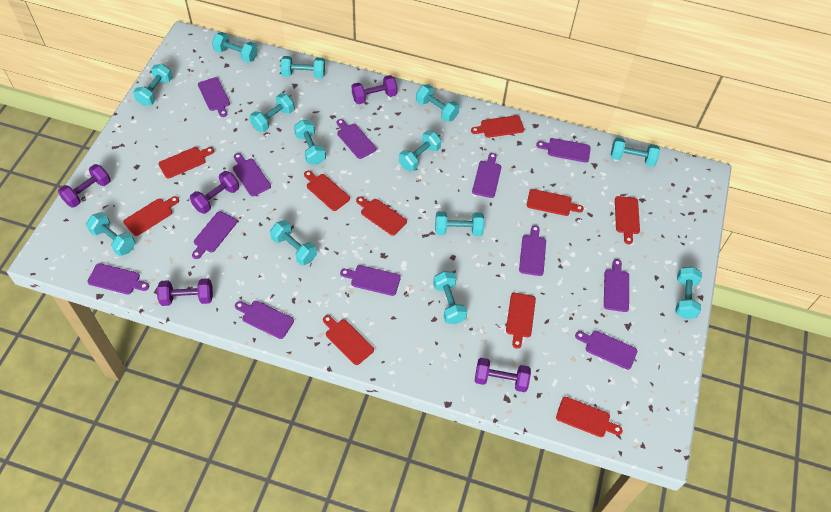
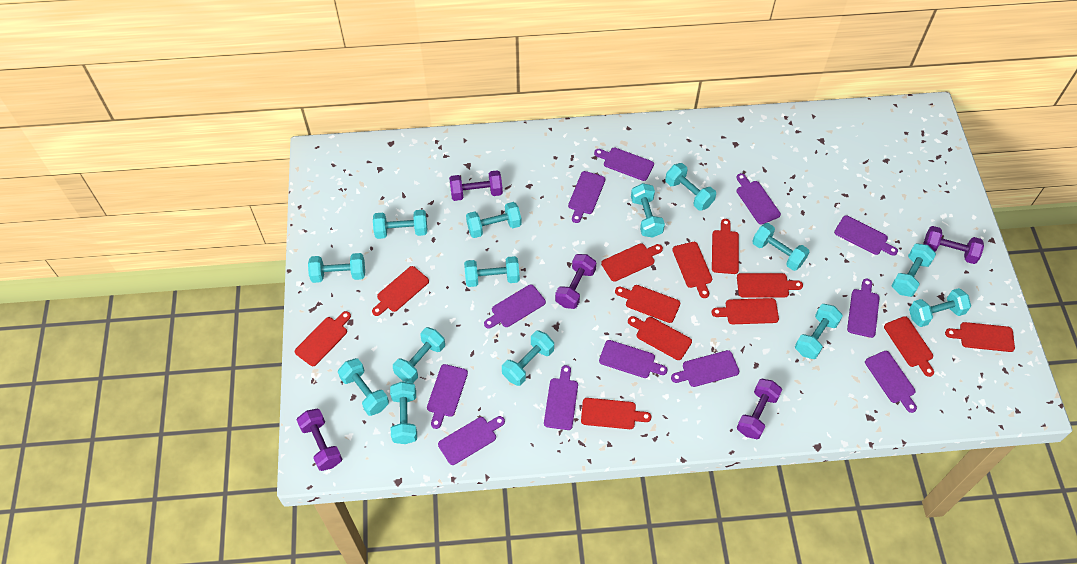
red cutting board: [123,196,179,236] [159,147,214,179] [304,171,350,211] [323,315,374,365] [356,197,407,236] [471,115,524,138] [506,293,536,349] [527,189,584,216] [556,397,622,437] [615,196,640,244] = 10 -> [295,311,351,366] [372,266,429,316] [581,398,651,429] [601,243,663,282] [615,285,680,323] [628,316,692,360] [672,242,712,298] [711,298,779,324] [712,219,739,274] [737,273,803,297] [884,316,934,377] [945,322,1015,352] = 12
turquoise dumbbell: [86,212,135,256] [133,64,173,106] [212,32,257,63] [250,93,295,132] [270,220,317,265] [280,56,325,79] [294,120,326,165] [399,131,441,171] [416,84,460,122] [433,271,467,324] [435,211,484,236] [611,137,660,167] [675,267,702,319] = 13 -> [308,253,365,283] [338,358,389,416] [373,210,427,239] [390,382,417,444] [393,327,445,383] [464,256,520,287] [466,202,522,238] [502,330,554,386] [631,183,665,238] [665,163,716,211] [752,223,809,271] [795,304,843,359] [891,244,936,297] [909,288,971,327] = 14

